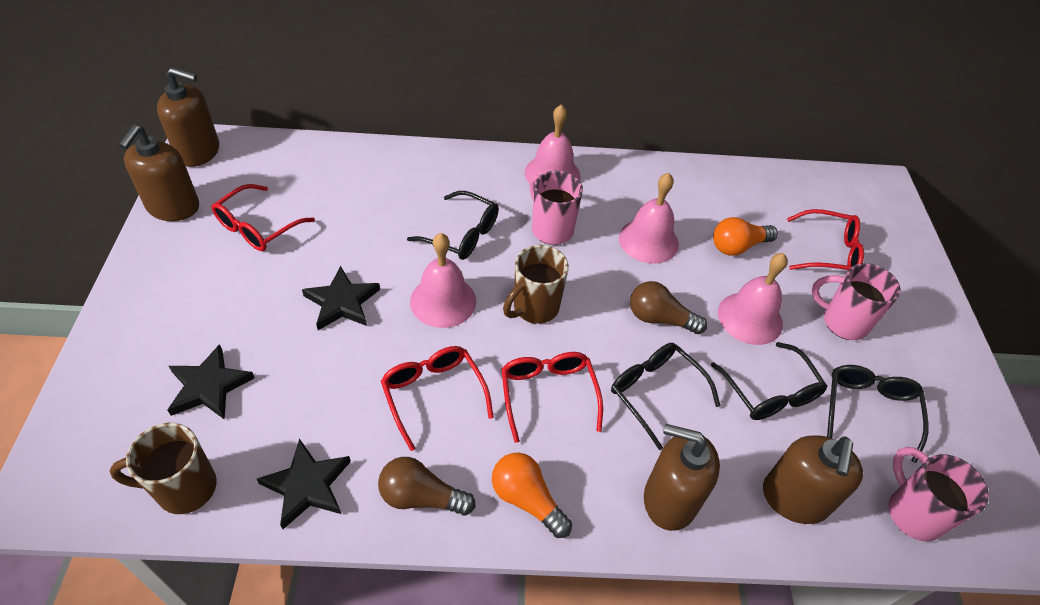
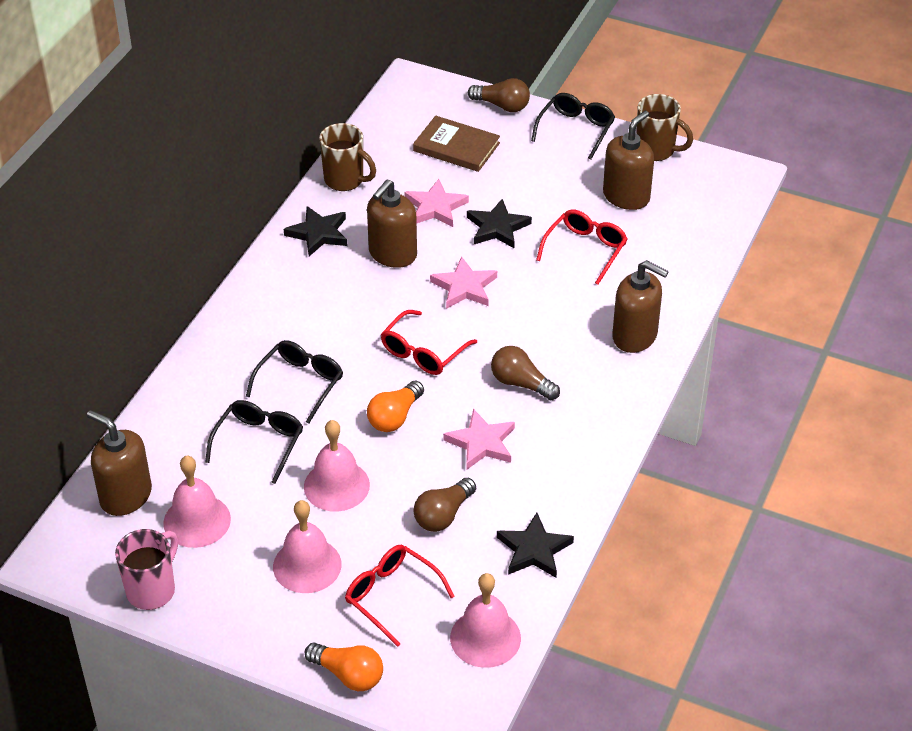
black glasses: [407,191,499,260] [611,343,721,450] [711,342,828,420] [827,365,929,463] = 4 -> [205,400,303,484] [246,340,343,424] [531,93,615,160] = 3
brown book: none = 0 -> [413,116,500,172] = 1
brown light bulb: [378,457,476,516] [630,281,707,334] = 2 -> [414,478,476,532] [468,78,530,112] [491,346,560,400] = 3
pink mug: [530,171,583,245] [811,263,901,340] [888,447,989,541] = 3 -> [115,529,178,610] = 1
pink star: none = 0 -> [404,179,469,227] [430,256,497,309] [443,409,515,470] = 3
red glasses: [212,184,315,251] [381,346,494,451] [501,352,603,443] [787,209,864,270] = 4 -> [345,545,455,647] [381,310,477,375] [536,210,628,285] = 3

